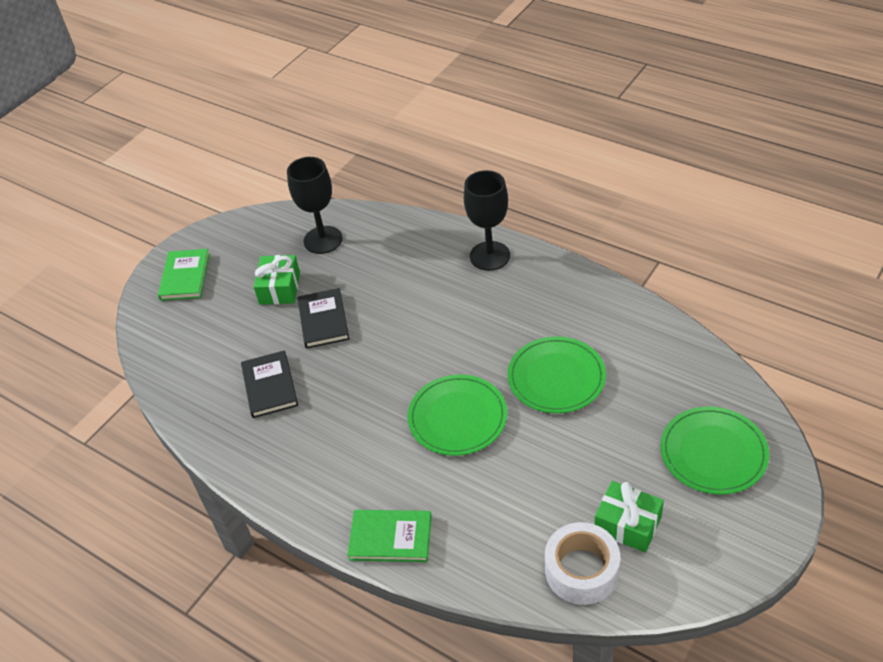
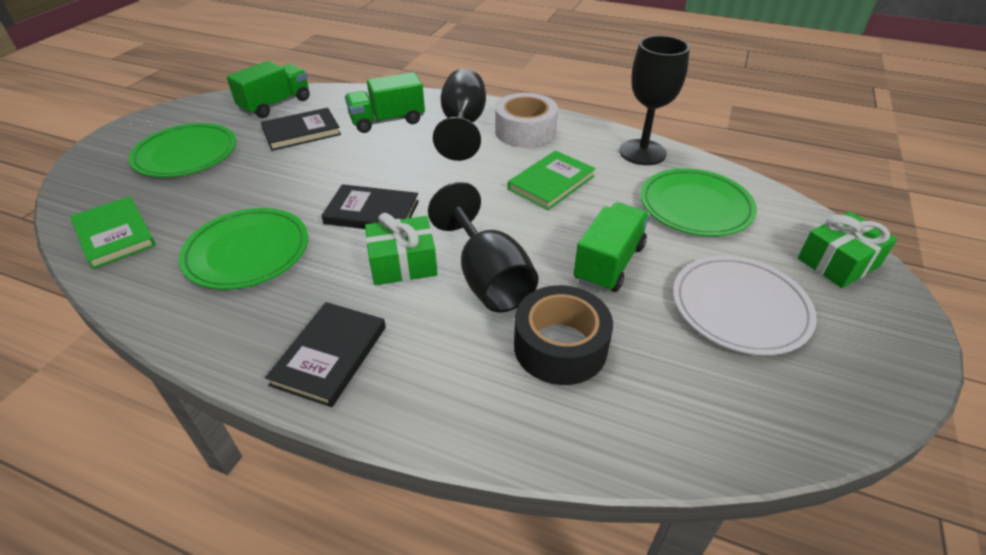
black book: [241,350,298,418] [297,288,349,349] = 2 -> [261,108,341,151] [265,302,386,407] [321,184,419,229] = 3
black goblet: [287,157,343,254] [464,170,510,271] = 2 -> [428,182,538,312] [433,69,486,161] [619,36,690,165] = 3
black tape: none = 0 -> [514,285,613,385] = 1
green truck: none = 0 -> [227,61,310,118] [345,72,425,133] [574,203,650,292] = 3
white plate: none = 0 -> [673,256,817,355] = 1

